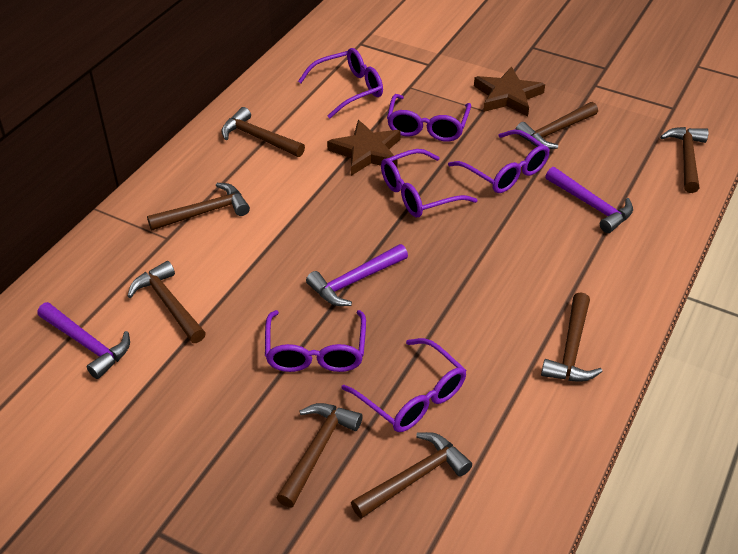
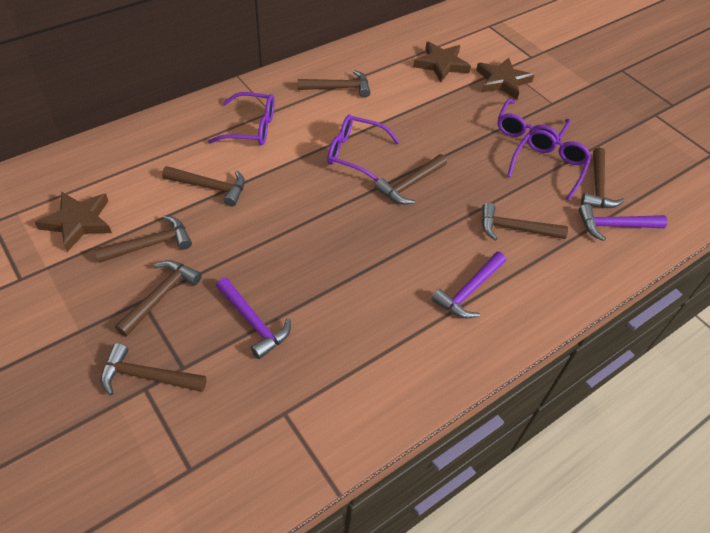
brown star: [327,120,401,176] [474,67,545,116] = 2 -> [34,191,112,252] [413,42,471,82] [476,57,534,100] = 3
purple glasses: [265,310,366,372] [298,48,383,118] [341,338,466,432] [381,149,477,217] [387,94,471,142] [448,130,550,193] = 6 -> [208,92,275,145] [327,115,400,182] [498,99,571,141] [507,129,591,200] = 4

